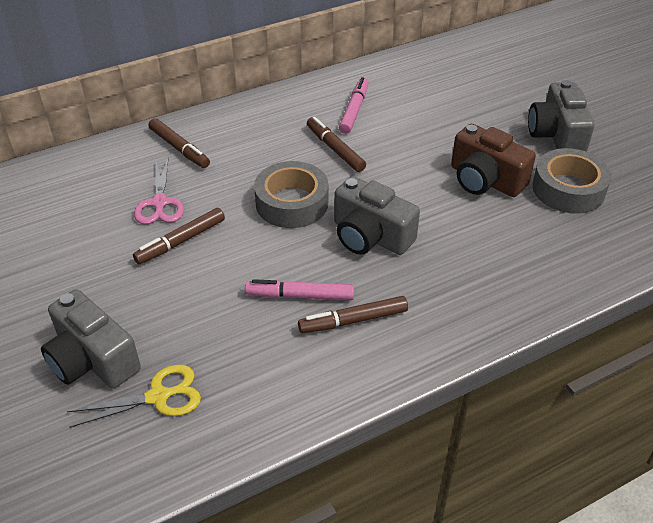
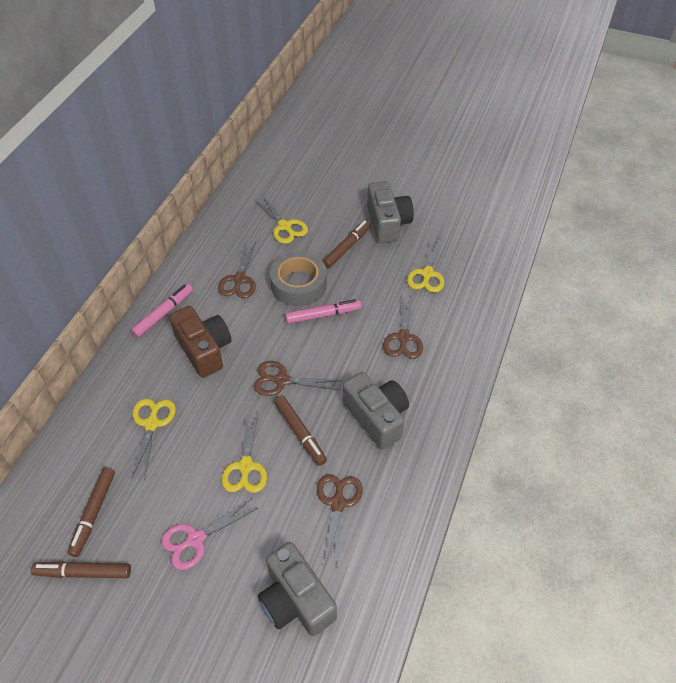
brown scissors: none = 0 -> [218,240,256,298] [254,361,341,396] [317,474,362,567] [383,294,423,359] = 4
grey tape: [254,161,328,228] [532,148,611,214] = 2 -> [270,251,327,306] = 1
yellow scissors: [67,364,201,428] = 1 -> [132,399,176,480] [222,411,267,493] [254,196,308,244] [407,237,444,293] = 4

